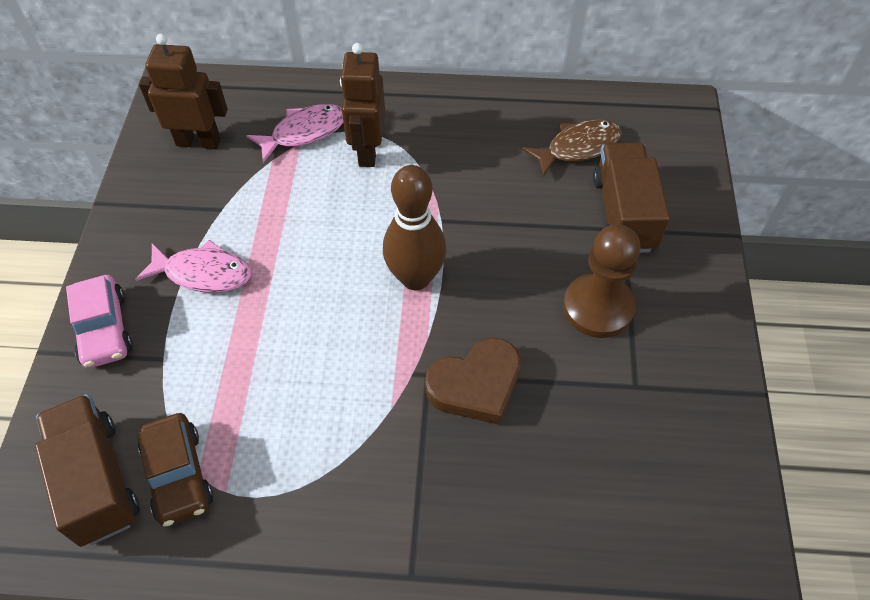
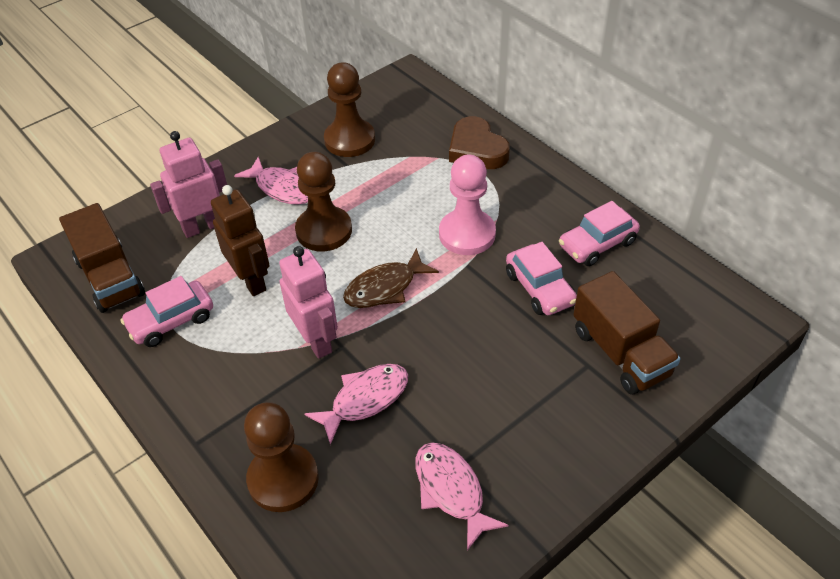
brown bowling pin: [383,165,446,290] = 1 -> none = 0
brown car: [137,413,213,526] = 1 -> none = 0
brown pawn: [563,224,640,338] = 1 -> [244,402,319,512] [295,152,352,251] [324,62,375,157] = 3
brown robot: [139,34,228,149] [340,43,385,167] = 2 -> [211,185,269,296] = 1
pink car: [66,275,133,368] = 1 -> [120,276,213,347] [506,242,577,315] [559,201,640,266] = 3
pink fish: [135,240,251,293] [246,104,343,163] = 2 -> [234,157,308,205] [304,364,408,445] [415,442,509,551] = 3
pink pawn: none = 0 -> [439,155,496,255] = 1
pink robot: none = 0 -> [150,131,227,238] [279,246,338,359] = 2

